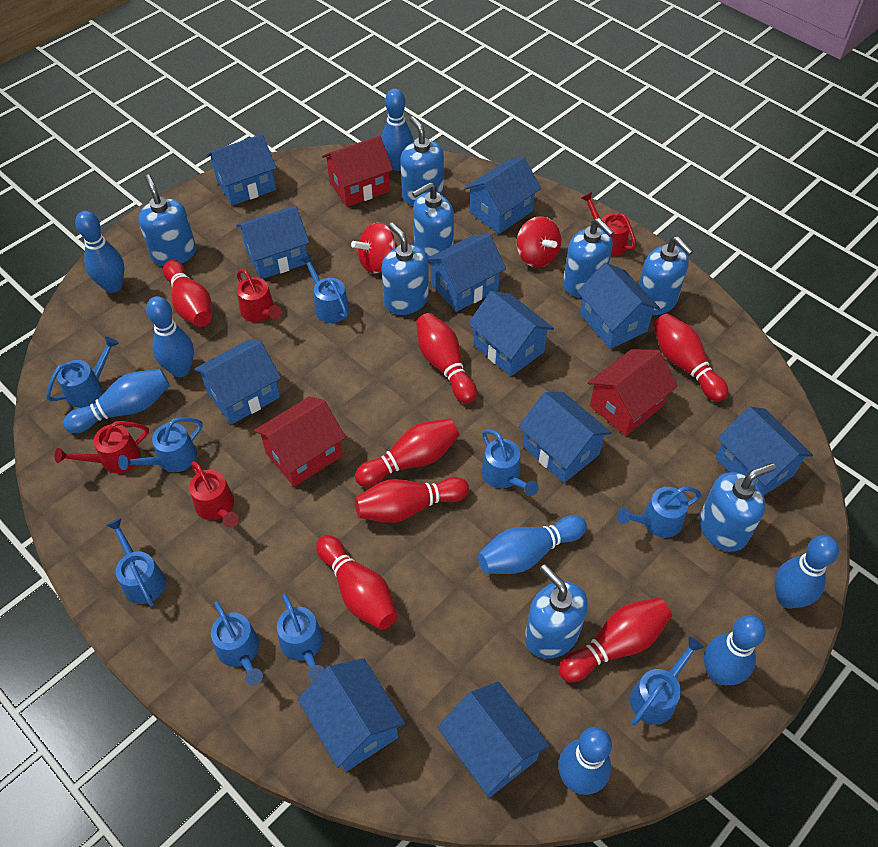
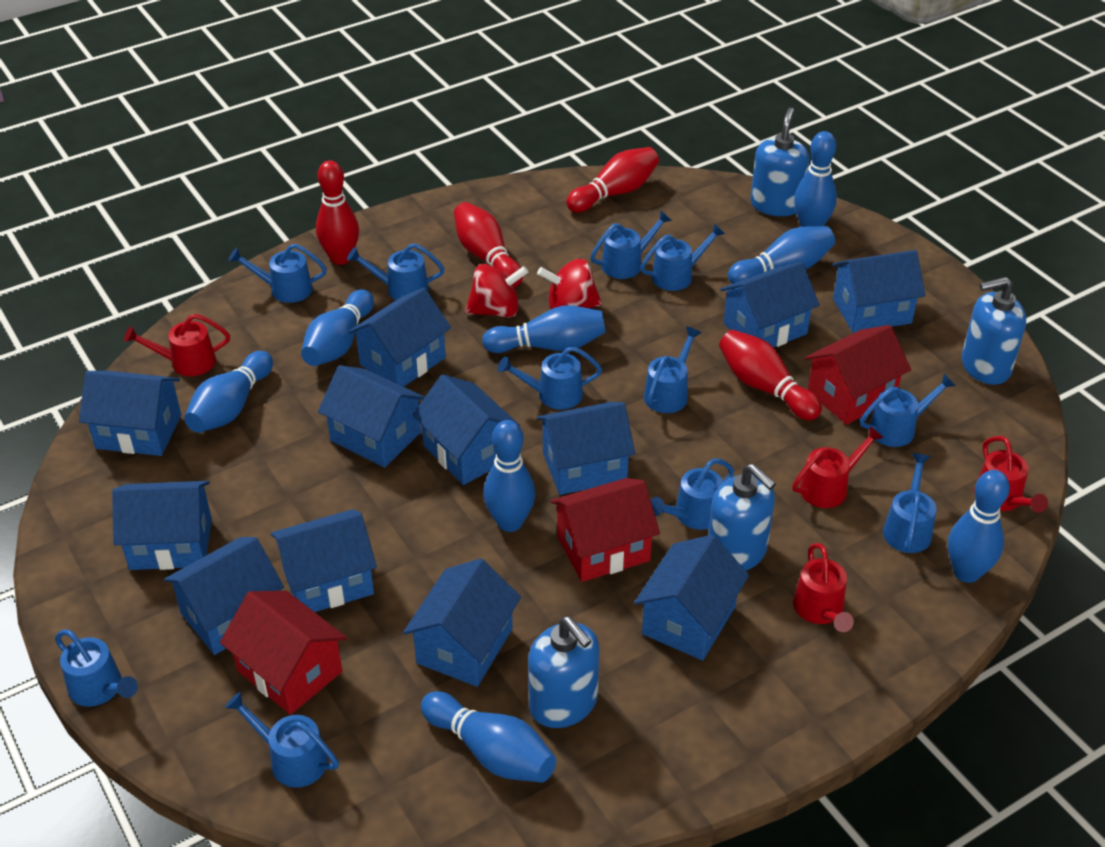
blue house: [194,339,281,425] [206,134,276,206] [236,206,309,279] [298,658,405,772] [428,234,506,312] [437,681,550,798] [465,157,541,234] [468,291,554,376] [519,392,612,483] [577,263,660,349] [716,406,813,495] = 11 -> [79,371,181,456] [112,481,212,570] [164,537,284,655] [271,509,377,612] [318,365,425,468] [348,288,451,387] [403,558,521,687] [412,374,520,485] [537,402,635,495] [634,535,749,661] [720,261,820,348] [832,250,925,333] = 12
blue soap dispenser: [138,175,196,266] [381,222,429,315] [400,116,444,206] [412,182,454,262] [525,564,588,659] [563,218,615,297] [639,236,693,315] [699,463,776,552] = 8 -> [528,616,599,728] [708,464,776,571] [750,108,809,216] [961,277,1026,385] = 4
blue watering can: [46,336,119,407] [106,518,166,606] [118,418,203,472] [211,601,263,685] [277,594,325,681] [300,254,349,323] [482,429,539,496] [617,486,702,538] [630,637,704,726] = 9 -> [55,629,138,707] [225,692,339,788] [228,244,327,303] [347,243,445,300] [498,346,602,410] [590,210,672,279] [640,223,725,291] [644,326,702,413] [651,459,734,530] [860,374,956,447] [883,453,936,553] = 11
red bowling pin: [163,260,212,327] [316,535,398,630] [355,419,459,487] [355,477,469,523] [416,313,477,404] [558,597,672,682] [653,313,728,402] = 7 -> [316,160,359,265] [454,202,523,287] [566,147,659,213] [719,330,822,420] = 4

